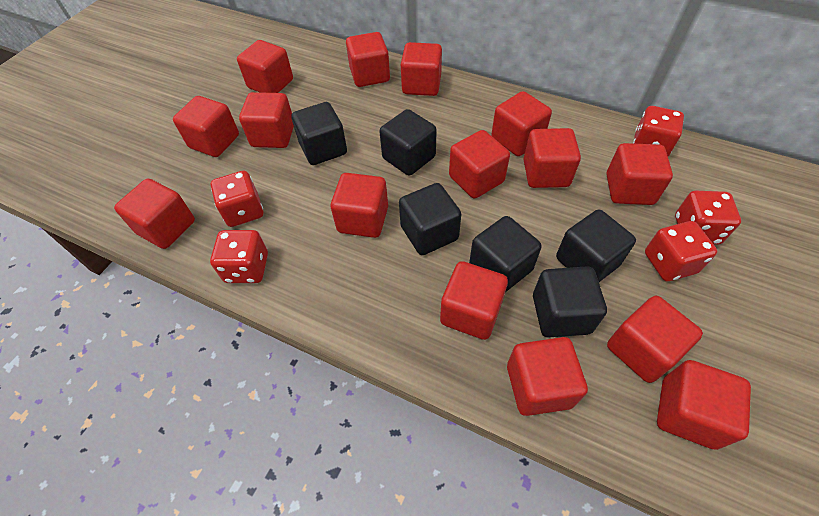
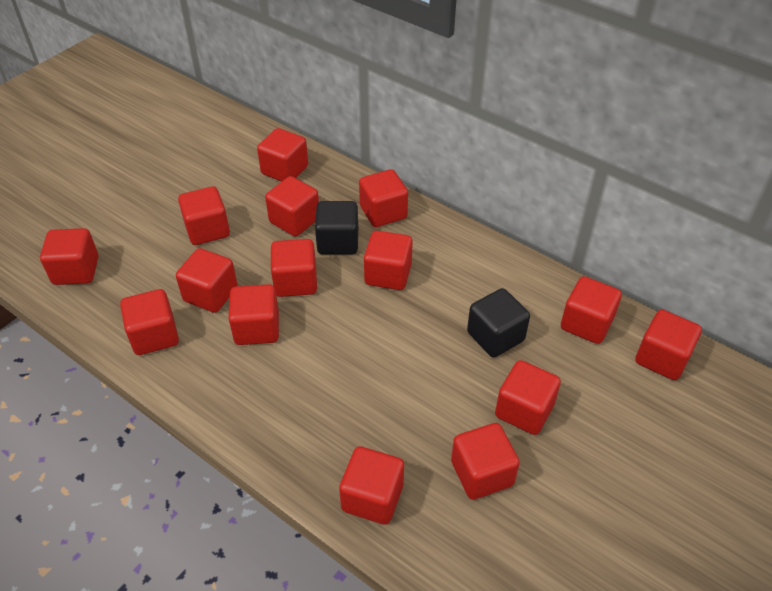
black cube: [292,102,347,165] [379,109,437,176] [399,183,461,255] [469,216,542,292] [533,266,607,338] [556,210,636,282] = 6 -> [315,201,358,255] [467,288,530,358] = 2
red dice: [210,230,268,283] [211,171,263,227] [633,106,684,156] [645,221,717,282] [675,191,741,245] = 5 -> none = 0

